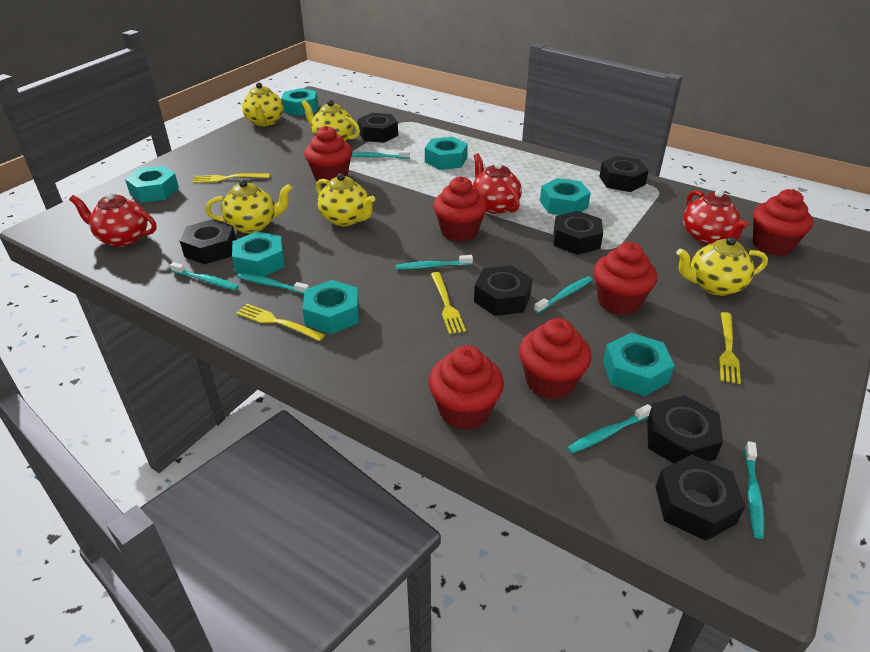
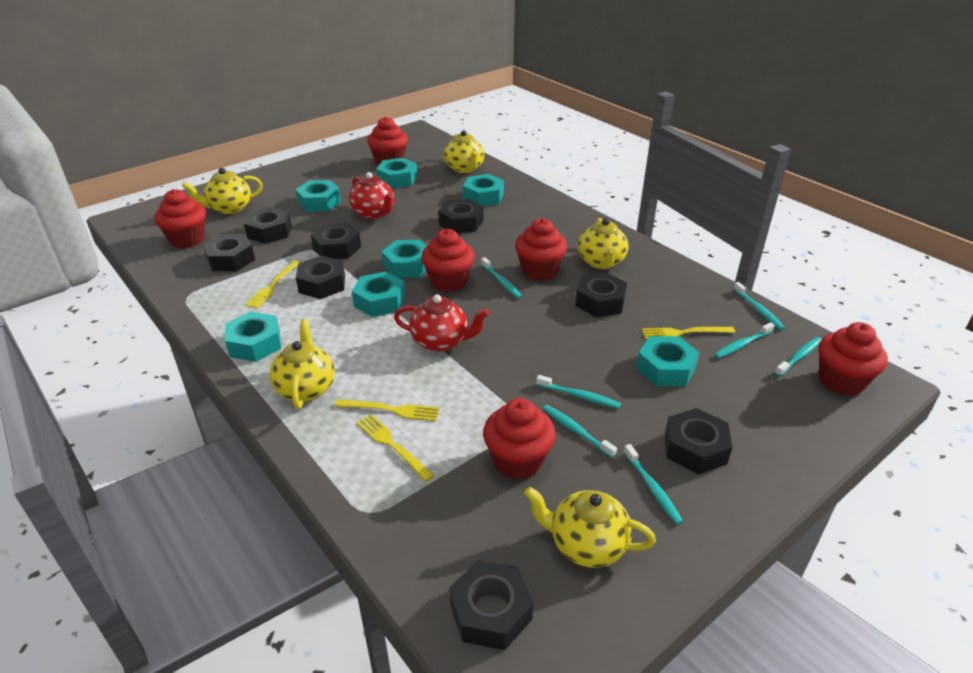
black nut: [180,219,236,264] [358,113,398,143] [474,266,532,316] [554,211,603,255] [599,156,649,192] [647,395,723,463] [656,455,745,541] = 7 -> [203,234,255,271] [244,207,292,244] [296,256,345,299] [311,223,361,259] [438,199,483,233] [449,560,533,650] [575,273,627,317] [665,408,733,474] = 8
red teapot: [69,192,156,247] [473,153,522,214] [683,189,749,244] = 3 -> [349,172,394,219] [394,295,489,352] = 2

